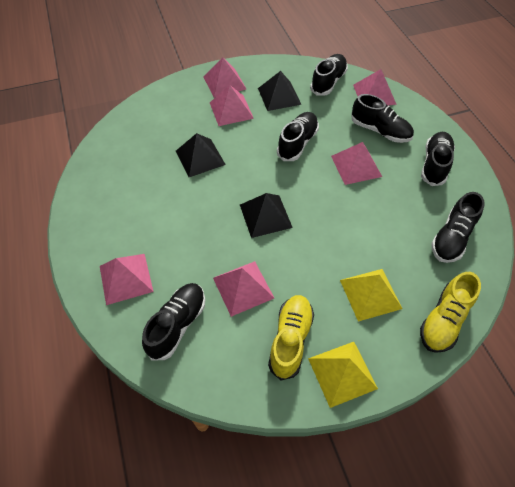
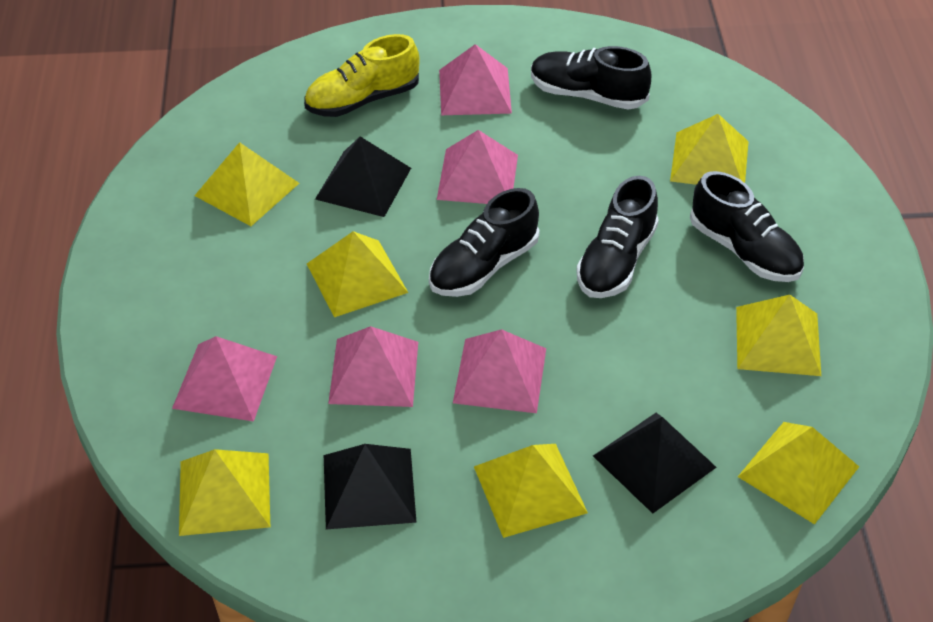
black shoe: [142,283,205,361] [277,112,319,161] [310,54,348,96] [352,94,414,143] [421,132,455,186] [431,192,485,263] = 6 -> [429,188,540,297] [531,46,651,110] [576,176,659,298] [690,171,804,282] = 4
pink pyramid: [100,254,154,305] [203,58,246,98] [210,85,254,126] [213,261,274,317] [331,142,382,185] [353,69,397,105] = 6 -> [172,336,277,422] [328,326,418,407] [437,130,518,204] [439,44,512,115] [453,329,546,413] = 5
yellow pyramid: [308,342,378,408] [340,269,403,321] = 2 -> [179,449,270,536] [194,142,299,226] [307,231,408,317] [474,444,588,538] [670,114,749,185] [736,295,821,376] [738,422,859,524] = 7
yellow shoe: [268,295,314,380] [420,272,481,353] = 2 -> [304,34,420,117] = 1

